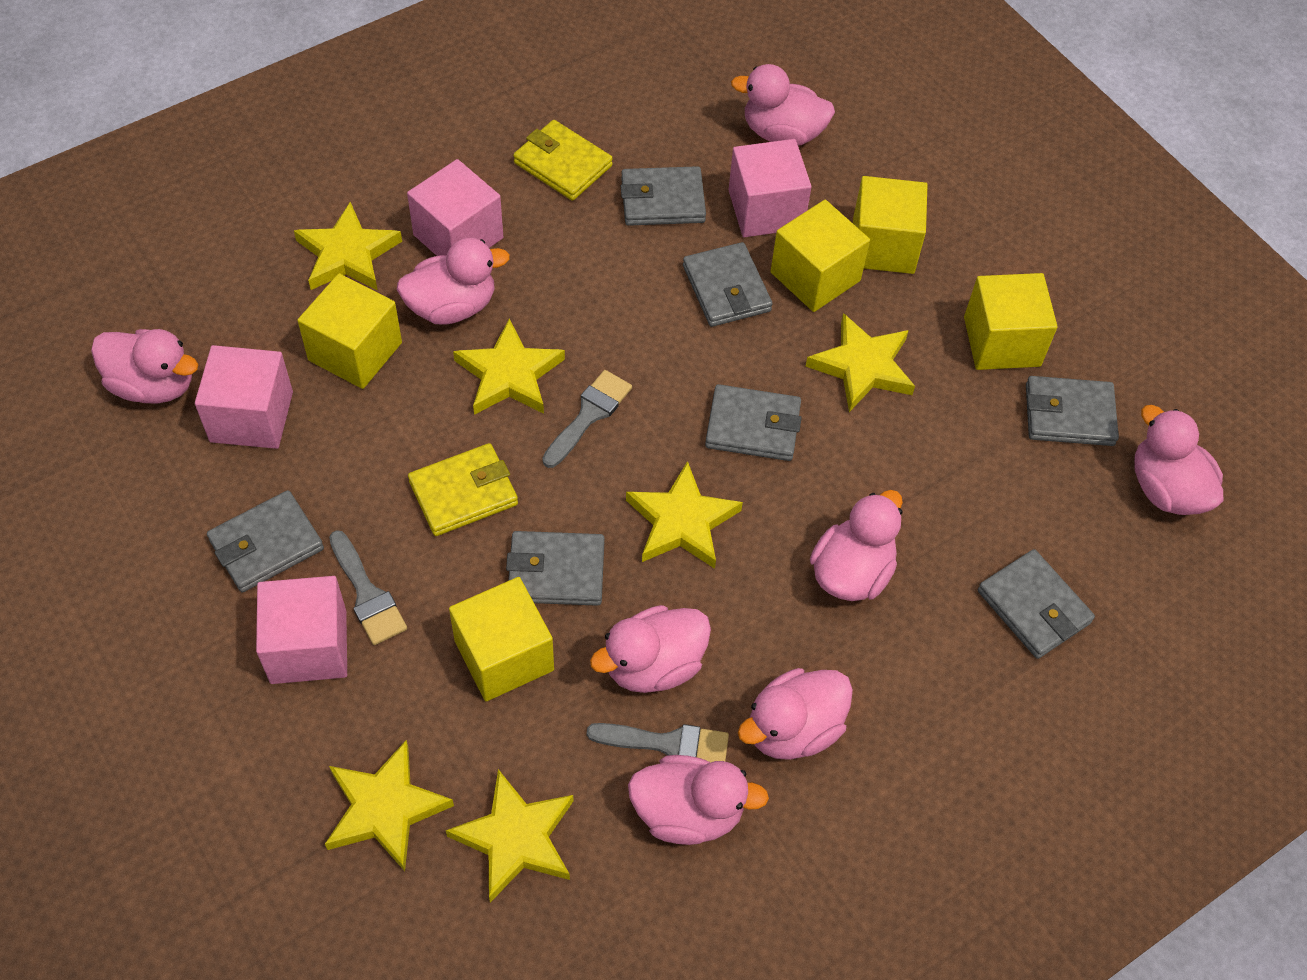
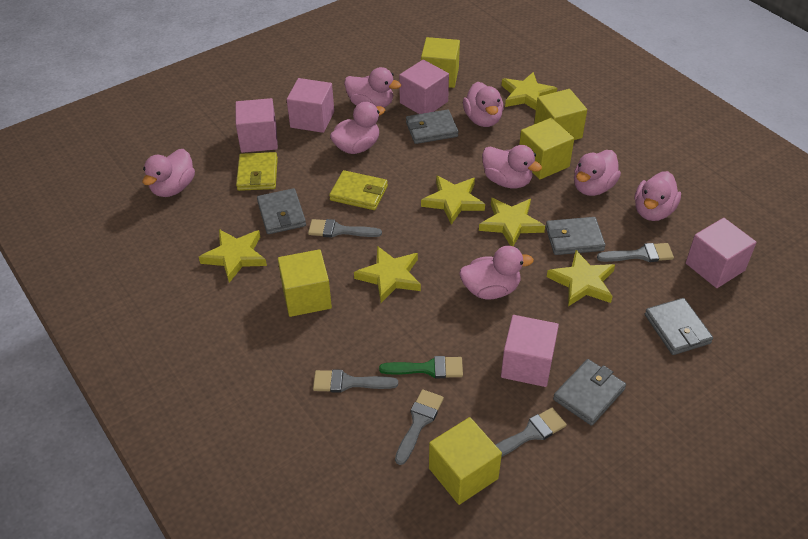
green brush: none = 0 -> [379,356,463,378] = 1
grey brush: [329,530,407,645] [542,370,632,468] [587,723,729,763] = 3 -> [308,219,382,237] [313,369,398,393] [395,389,444,465] [496,408,567,457] [597,243,674,262] = 5
grey wallet: [207,490,324,593] [506,531,604,606] [621,166,706,226] [683,242,773,327] [705,384,801,461] [978,549,1095,659] [1026,376,1119,446] = 7 -> [257,188,306,234] [406,109,459,144] [546,217,606,255] [553,359,626,426] [645,298,713,355] = 5
pink cube: [195,345,293,449] [256,576,347,684] [407,159,503,256] [729,139,812,237] = 4 -> [236,98,278,153] [287,78,334,133] [399,60,449,114] [501,315,559,387] [686,218,757,288] = 5

